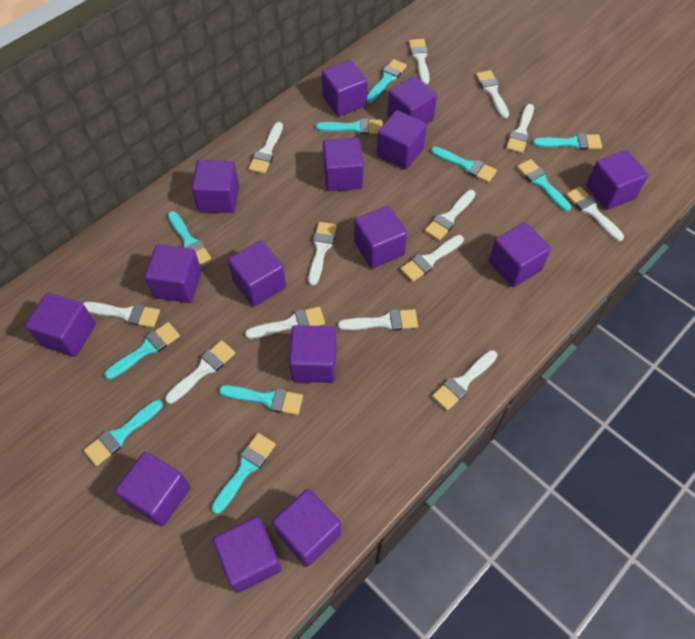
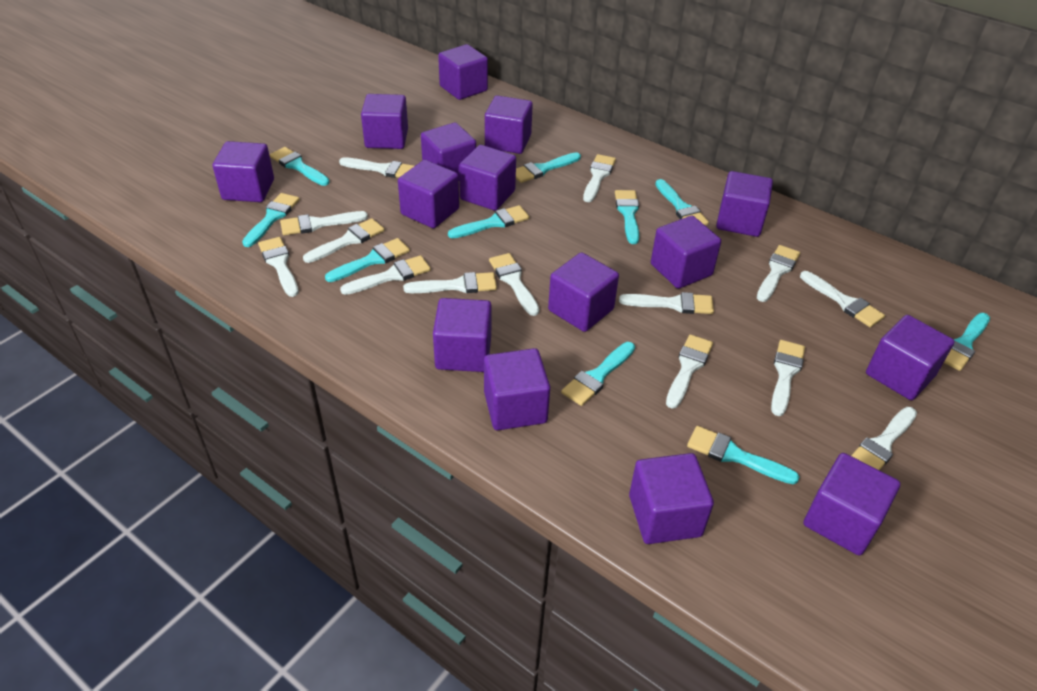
white brush: [83,302,160,328] [165,340,235,404] [245,306,325,339] [248,122,283,174] [308,222,337,286] [338,309,418,331] [400,235,464,282] [409,39,430,85] [425,190,476,241] [432,350,497,411] [476,70,509,119] [506,104,534,153] [566,186,624,241] = 13 -> [258,237,299,297] [280,211,368,235] [303,218,384,263] [339,157,414,178] [340,255,431,295] [403,272,497,293] [489,253,539,316] [583,154,616,202] [619,292,714,314] [666,335,713,409] [757,245,800,302] [771,340,805,416] [800,271,885,327] [851,407,917,470] = 14

